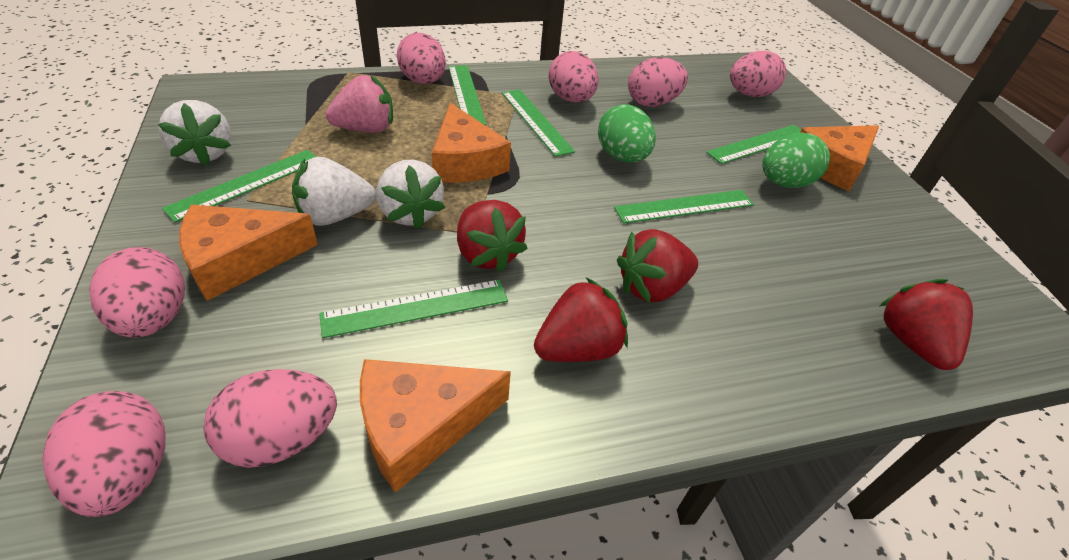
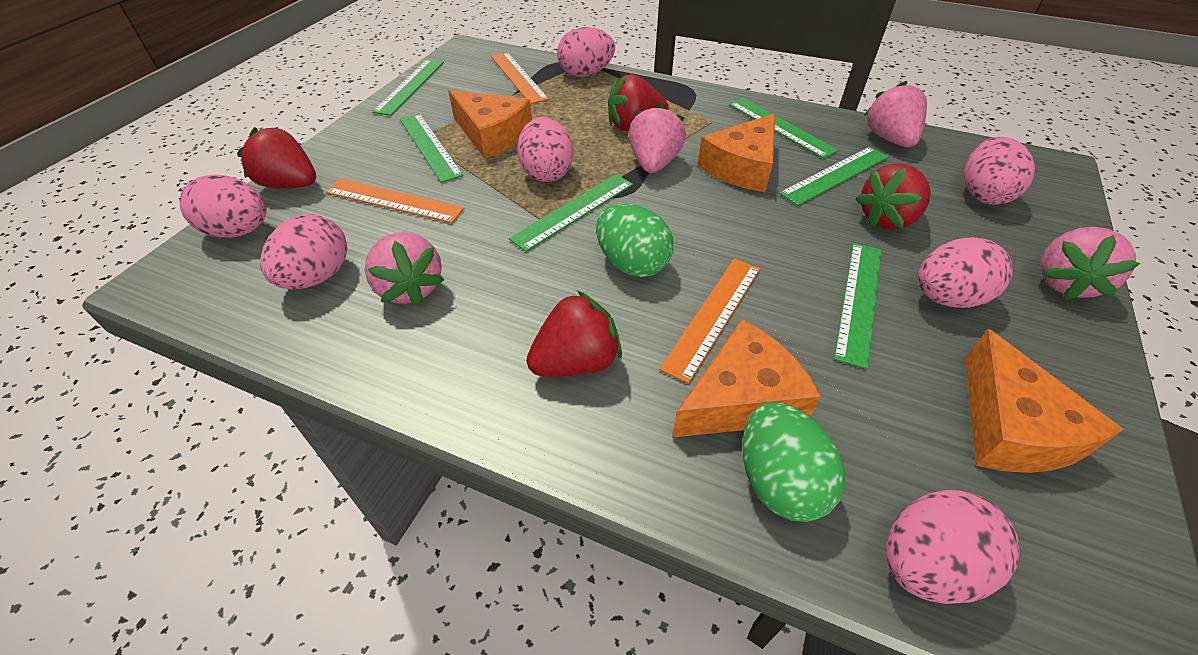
orange ruler: none = 0 -> [325,178,464,223] [491,52,549,104] [659,258,760,384] = 3
pink strawberry: [326,75,393,133] = 1 -> [364,232,444,306] [629,104,686,173] [864,81,927,147] [1041,227,1140,300] = 4
white strawberry: [158,100,231,166] [292,157,376,226] [376,160,445,229] = 3 -> none = 0

